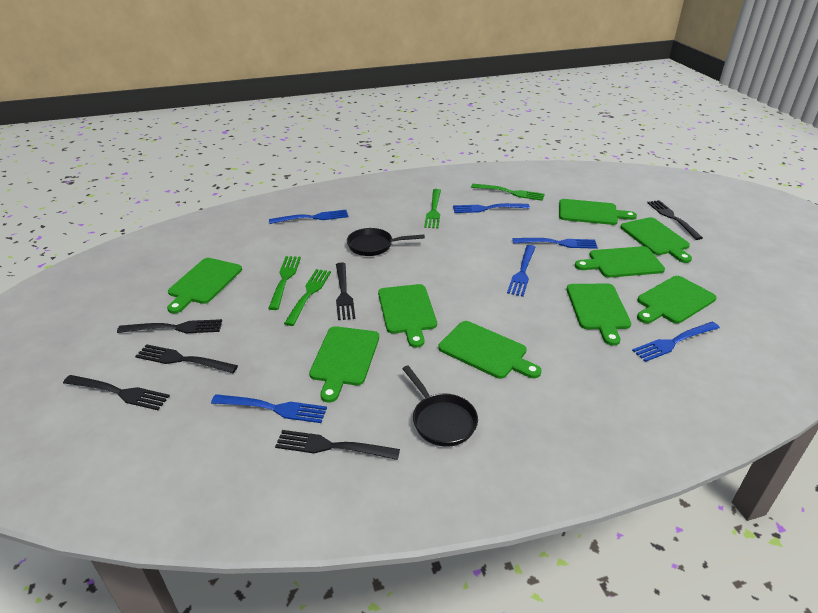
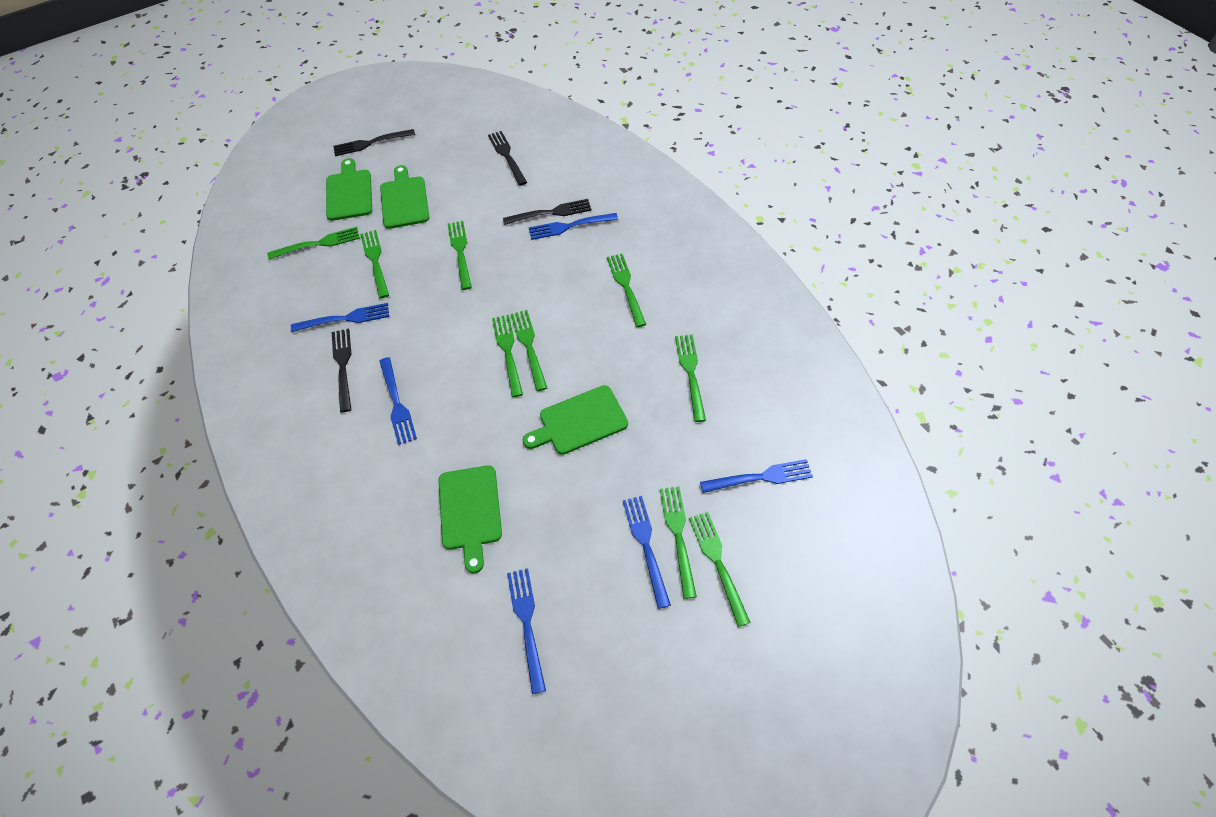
black fork: [63,375,170,410] [117,319,222,333] [135,344,238,373] [275,430,400,460] [336,263,355,320] [647,200,703,240] = 6 -> [332,329,352,413] [333,129,415,156] [488,131,527,186] [503,199,592,225] = 4
black pan: [347,228,425,256] [402,365,478,447] = 2 -> none = 0
green cutting board: [167,258,242,314] [309,326,379,402] [378,284,437,348] [438,321,542,379] [559,199,637,225] [567,284,631,346] [575,246,665,278] [620,217,692,263] [637,276,717,324] = 9 -> [326,158,372,221] [380,165,429,229] [438,465,502,573] [523,385,628,455] = 4
green fork: [268,256,301,310] [284,269,331,326] [424,189,441,229] [471,184,545,201] = 4 -> [267,227,360,260] [360,230,389,298] [448,221,472,290] [492,315,523,397] [511,310,547,391] [607,254,646,327] [660,486,697,599] [675,335,706,422] [689,512,751,627] = 9

